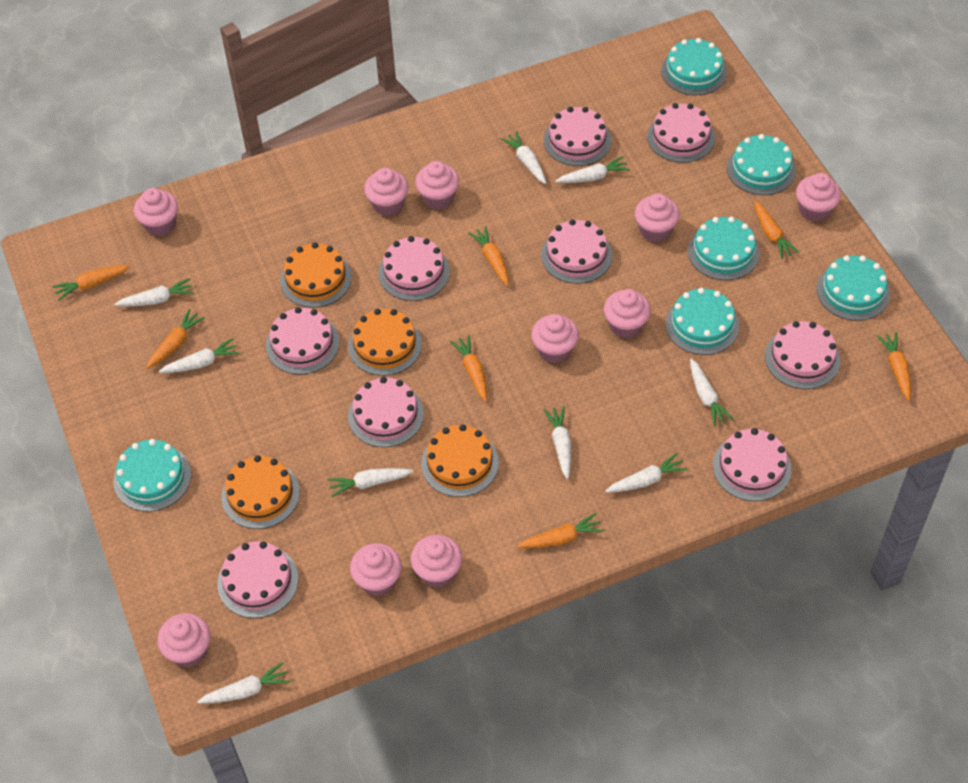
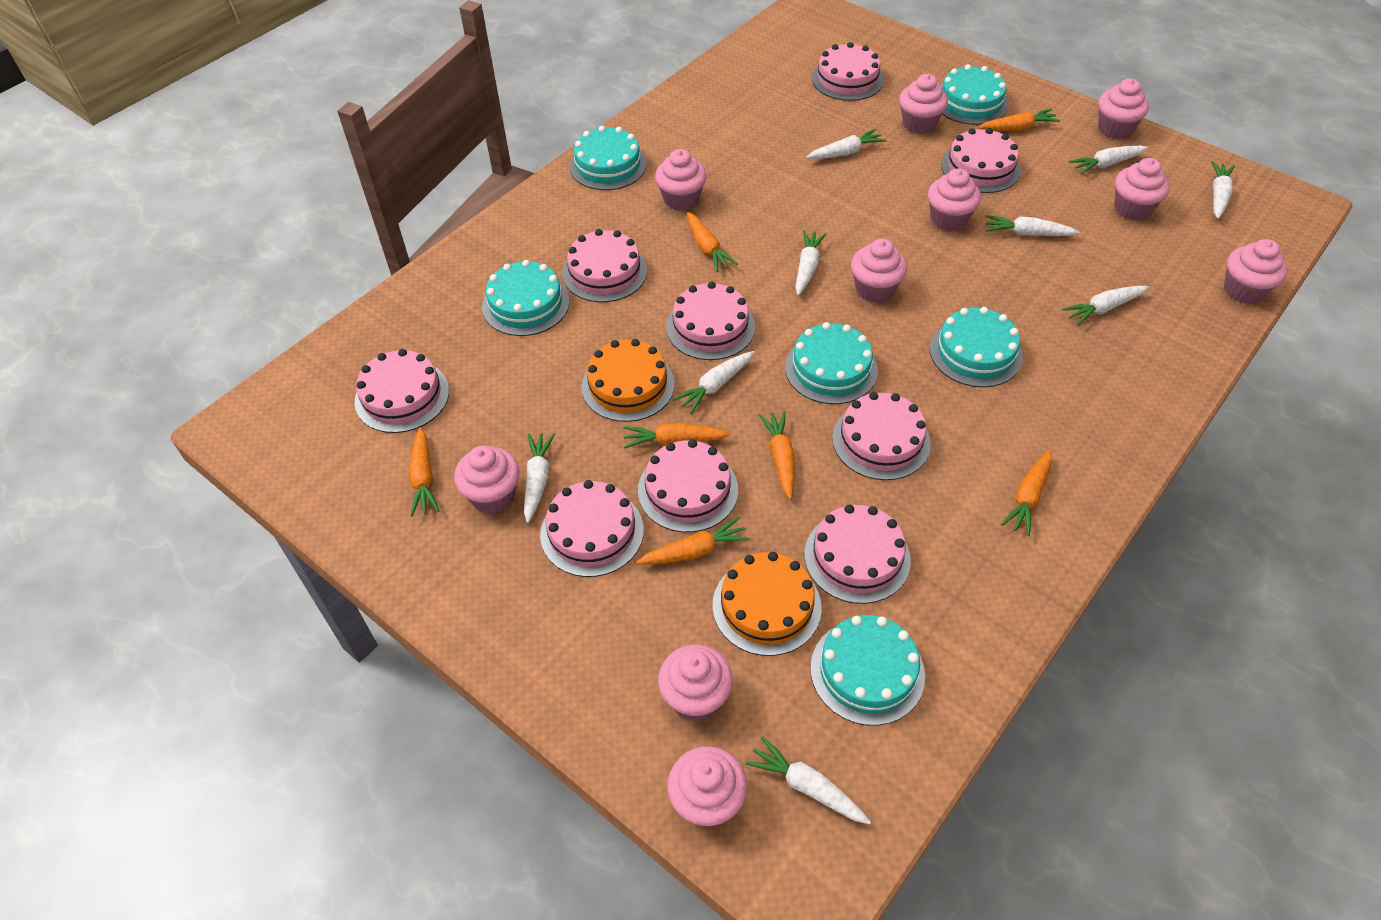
orange cake: [222,455,300,529] [280,243,352,308] [348,309,422,376] [421,424,499,497] = 4 -> [581,339,675,422] [713,552,822,656] = 2

